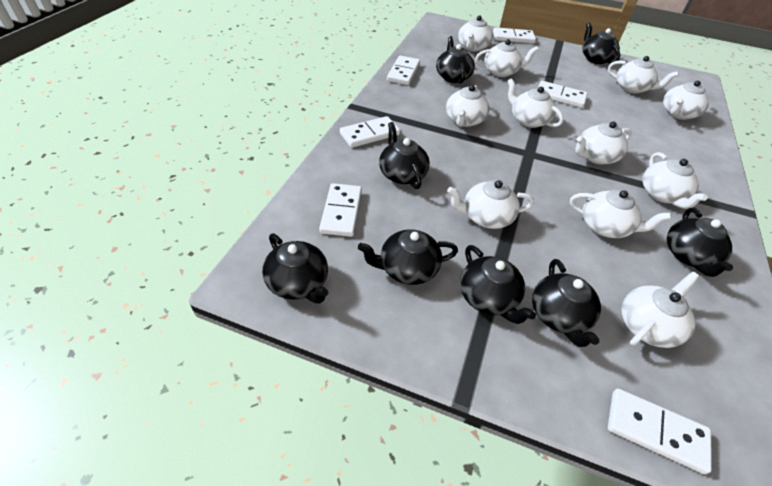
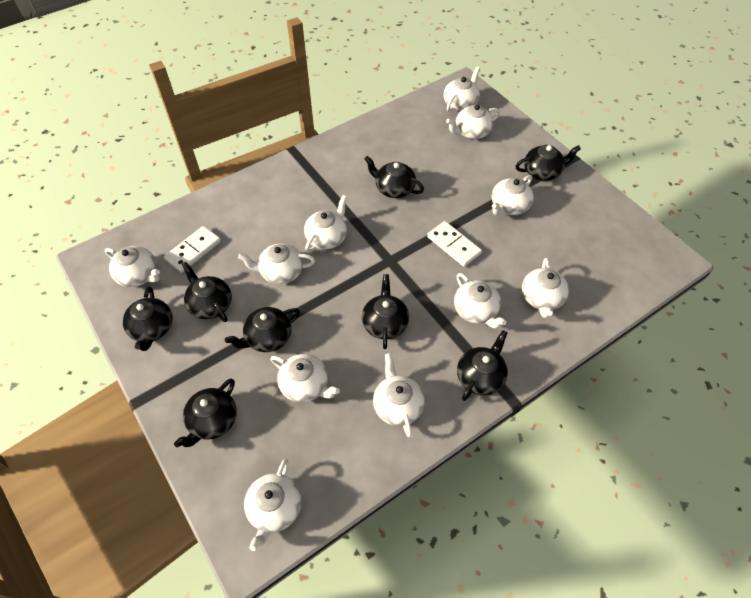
white domino: [319,183,362,237] [340,116,400,148] [387,55,420,85] [493,27,536,43] [538,81,587,108] [608,389,712,474] = 6 -> [164,226,221,273] [427,221,482,267] = 2

